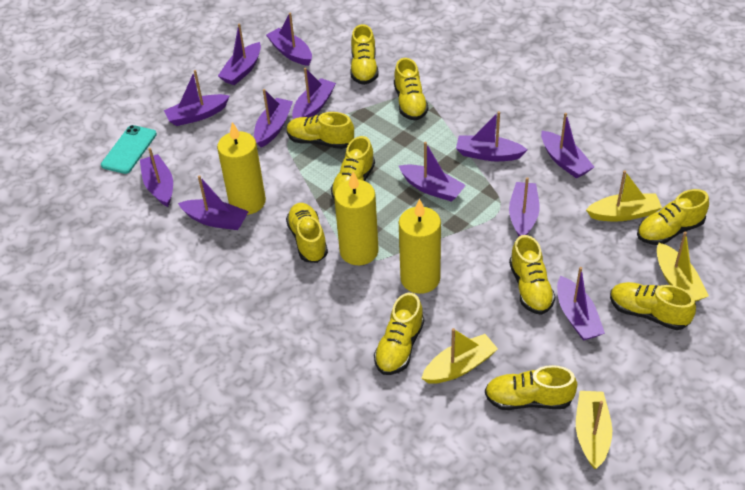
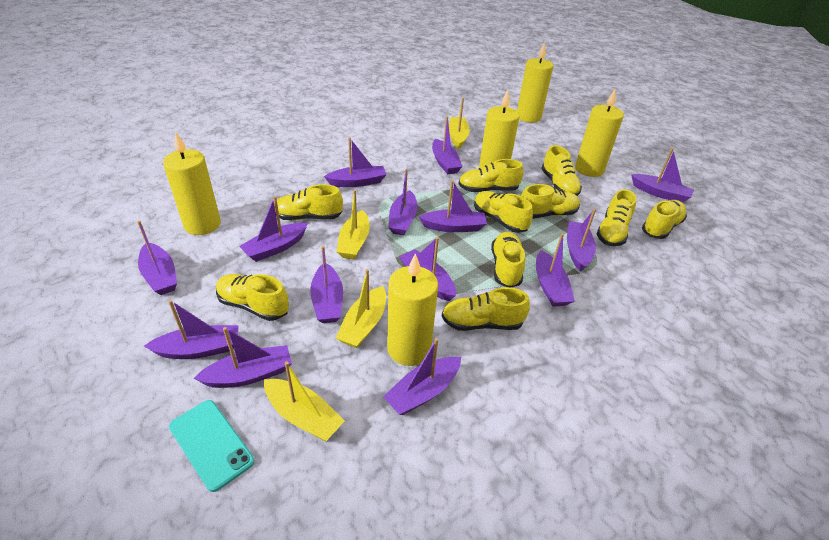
purple boat: [140,148,173,207] [164,70,230,126] [178,175,249,230] [218,23,261,85] [254,89,293,148] [266,13,312,66] [292,68,336,119] [399,142,466,202] [456,111,527,161] [509,177,539,236] [541,113,594,179] [557,267,605,341] = 12 -> [137,221,177,295] [144,300,239,359] [194,327,292,388] [239,196,308,262] [310,246,343,323] [324,137,387,187] [383,338,461,415] [388,169,418,235] [399,237,456,301] [419,180,487,232] [432,116,463,174] [536,233,575,307] [567,209,596,272] [631,148,694,202] = 14
yellow candle: [217,122,266,215] [334,172,379,265] [399,199,441,294] = 3 -> [163,132,221,235] [387,253,438,366] [479,90,520,169] [517,42,553,123] [575,88,624,177] = 5

